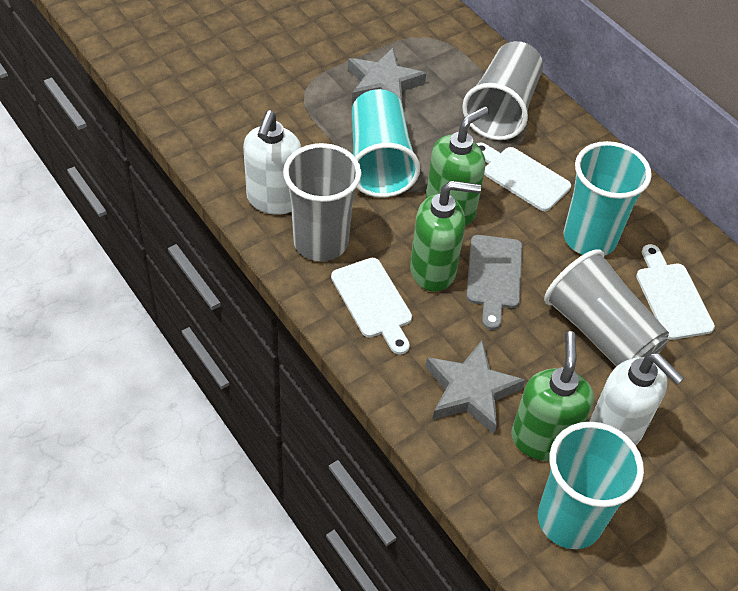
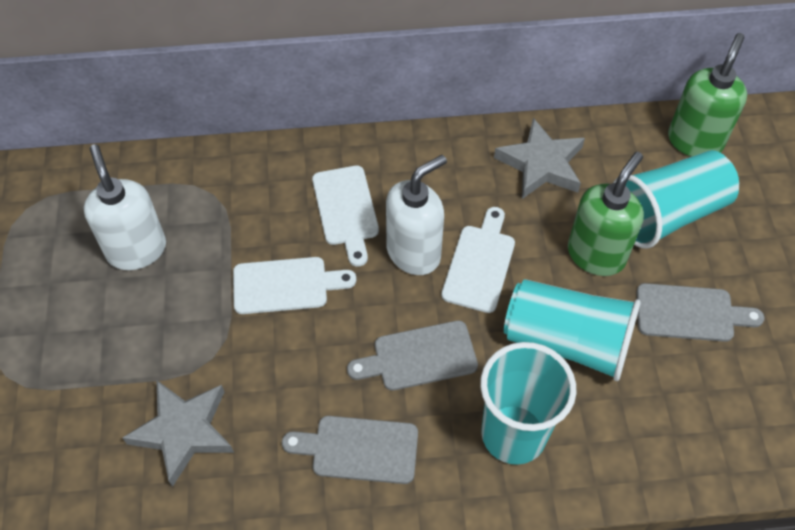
green soap dispenser: [410,181,481,292] [426,106,489,226] [511,331,594,461] = 3 -> [568,152,644,276] [668,33,747,157] = 2
grey cup: [283,143,361,261] [462,41,543,140] [544,249,669,367] = 3 -> none = 0
grey cutting board: [466,235,522,330] = 1 -> [282,416,418,484] [347,320,478,391] [636,283,764,342] = 3

